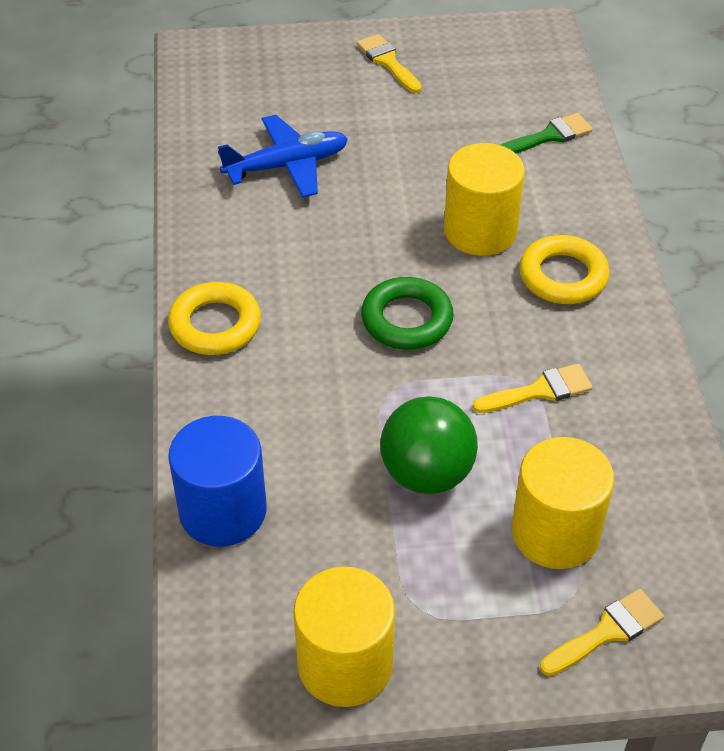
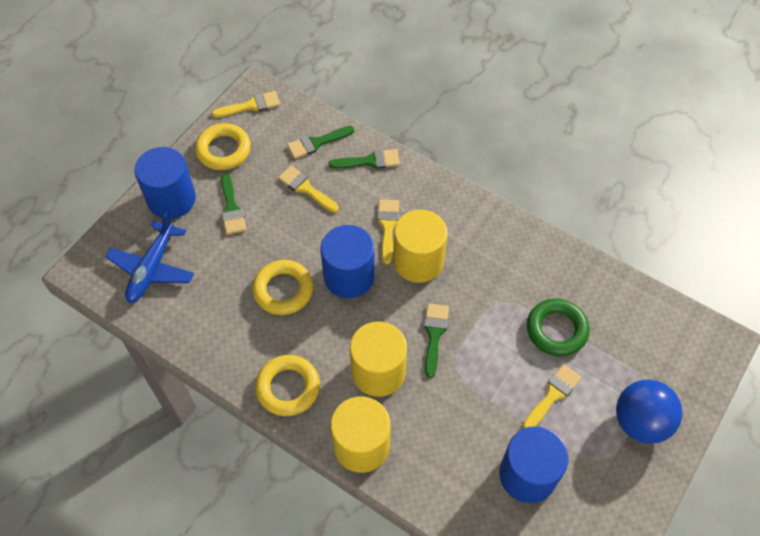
blue ball: none = 0 -> [616,379,682,444] = 1
blue cylinder: [168,416,267,547] = 1 -> [134,147,196,219] [320,225,375,298] [499,426,569,503] = 3
green ball: [380,396,478,494] = 1 -> none = 0
green brush: [501,113,593,153] = 1 -> [221,173,246,235] [287,126,355,159] [329,149,400,169] [424,304,449,378] = 4
yellow brush: [357,34,422,93] [473,364,593,413] [540,589,664,676] = 3 -> [212,91,280,118] [278,166,339,213] [378,200,399,264] [523,364,582,429] = 4
yellow ring: [168,282,261,355] [519,235,610,304] = 2 -> [195,123,251,170] [252,260,313,315] [255,355,320,416] = 3

